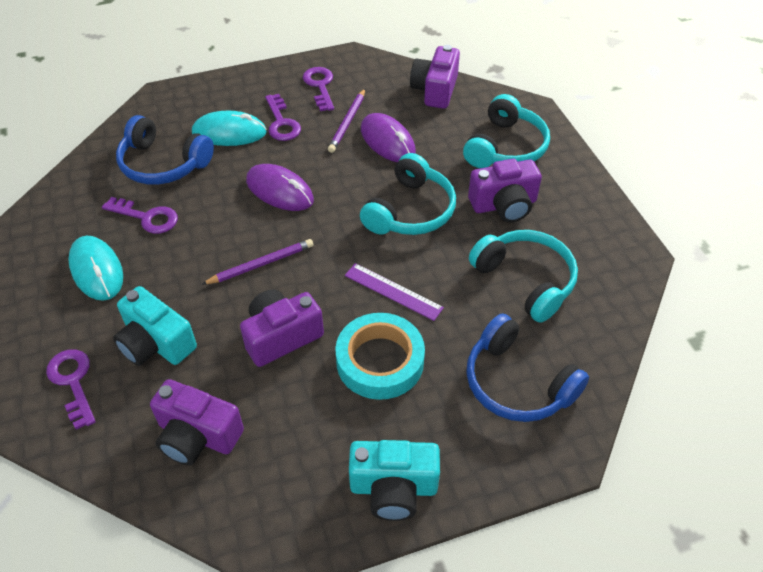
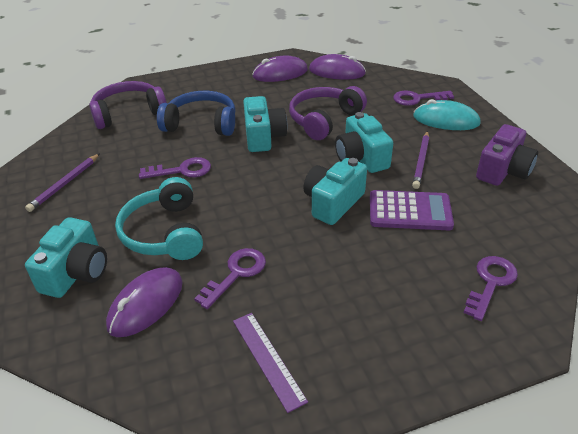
blue headphones: [116,115,214,185] [466,313,589,422] = 2 -> [157,91,236,136] = 1
purple calculator: none = 0 -> [370,190,454,230] = 1
purple camera: [150,379,244,465] [240,290,324,367] [410,45,460,109] [468,159,542,223] = 4 -> [476,124,538,186] = 1
purple headphones: none = 0 -> [89,81,167,129] [289,86,367,140] = 2
purple mouse: [246,164,314,211] [361,113,416,162] = 2 -> [106,267,183,337] [252,55,308,82] [309,54,366,79] = 3
turquoise camera: [113,286,197,366] [349,440,440,521] = 2 -> [25,217,107,298] [243,96,287,152] [303,158,367,225] [335,112,393,173] = 4
turquoise headphones: [360,153,456,235] [463,94,550,168] [469,230,578,323] = 3 -> [115,177,203,260] = 1
turquoise mouse: [68,236,123,301] [192,111,267,146] = 2 -> [413,99,481,130] = 1
turquoise tape: [335,313,425,400] = 1 -> none = 0

